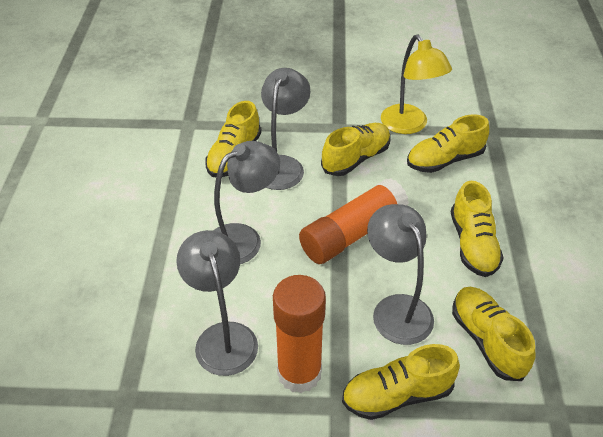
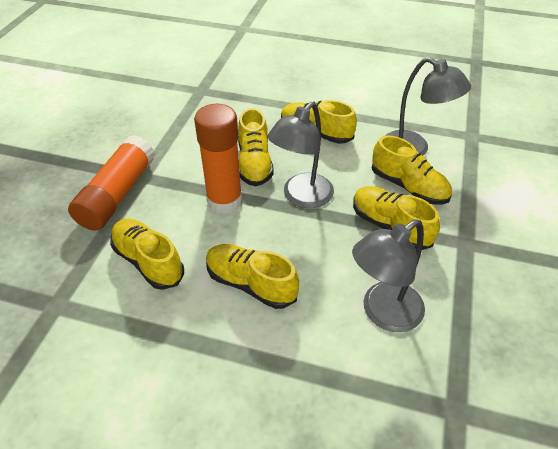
grey lamp: [176,230,258,376] [213,141,280,264] [261,68,310,190] [367,204,434,345] = 4 -> [267,102,334,208] [352,220,425,332] [385,57,471,156] = 3
yellow lamp: [381,34,452,134] = 1 -> none = 0

